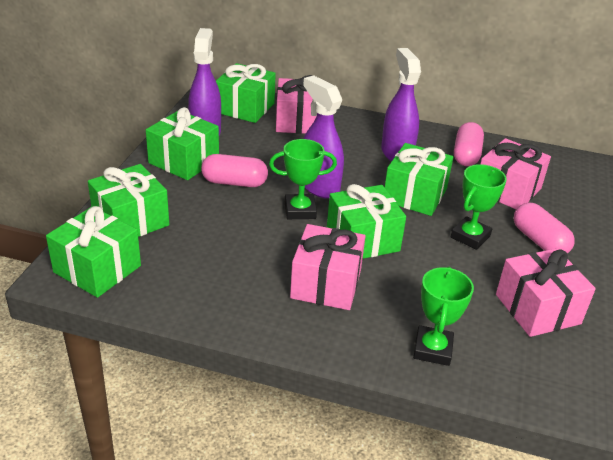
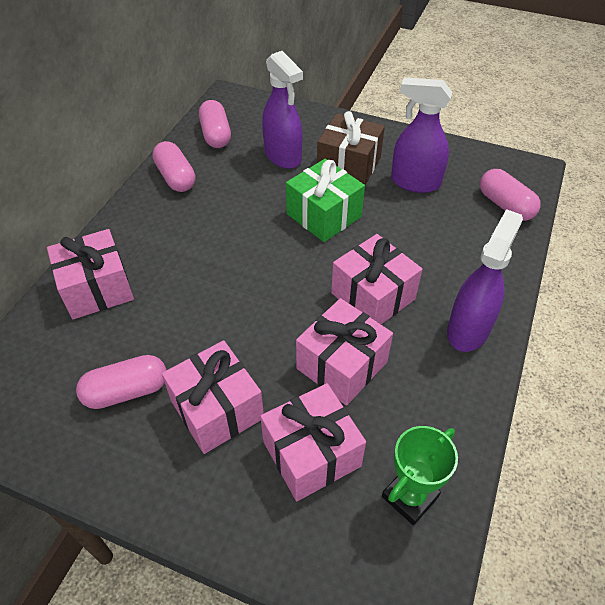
brown gift: none = 0 -> [317,111,385,185] = 1
green gift: [46,206,141,298] [88,164,169,237] [146,107,219,180] [216,63,276,123] [327,184,406,259] [385,143,453,216] = 6 -> [286,159,365,242] = 1
green trophy: [269,139,337,219] [413,267,474,366] [450,164,507,250] = 3 -> [382,426,458,525] = 1
pink capsule: [201,154,268,187] [454,122,484,166] [514,202,575,254] = 3 -> [76,355,166,409] [152,141,195,192] [199,100,231,148] [480,169,541,221] = 4
pink gift: [276,75,317,134] [290,224,366,310] [481,138,551,209] [496,248,596,337] = 4 -> [47,229,134,319] [162,340,264,454] [260,383,366,501] [296,298,393,406] [331,234,422,324] = 5

